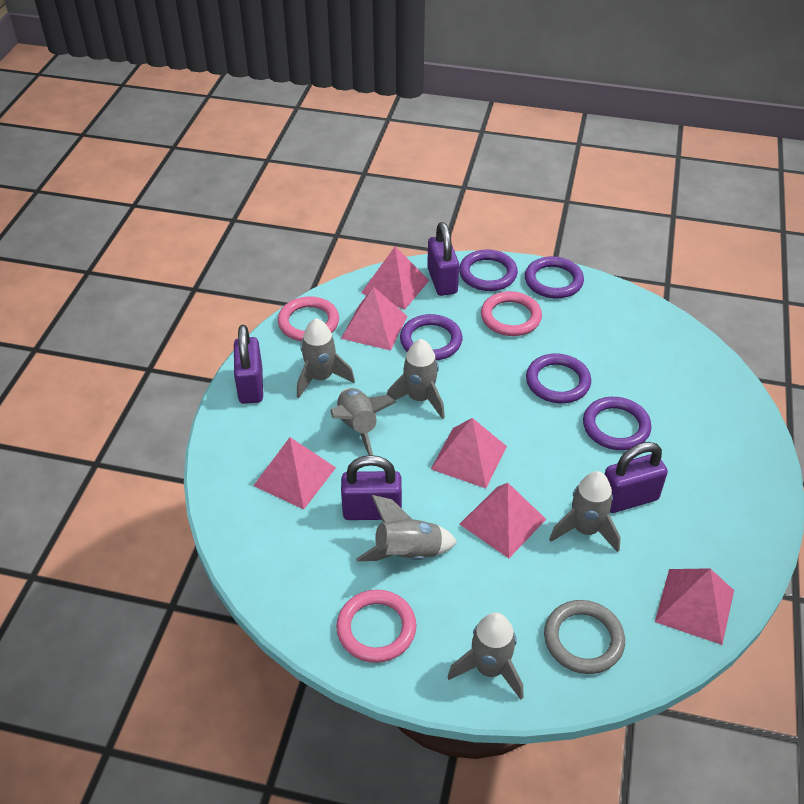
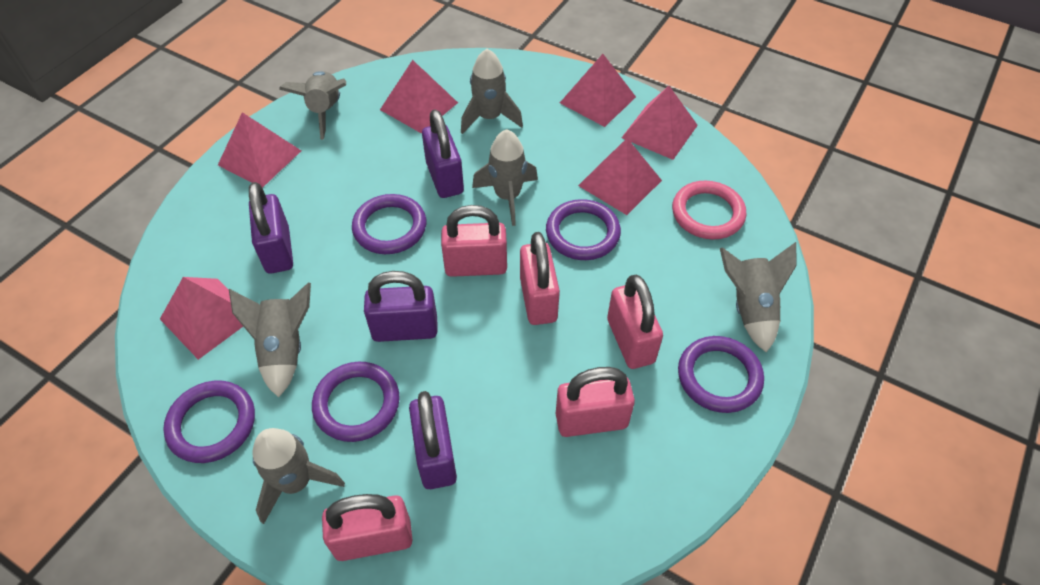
grey ring: [544,600,625,674] = 1 -> none = 0
pink padlock: none = 0 -> [322,494,413,561] [441,205,507,277] [520,232,560,325] [556,367,635,437] [607,274,663,369] = 5
pink ring: [278,296,339,341] [336,590,416,663] [481,291,542,336] = 3 -> [672,181,746,239] = 1

